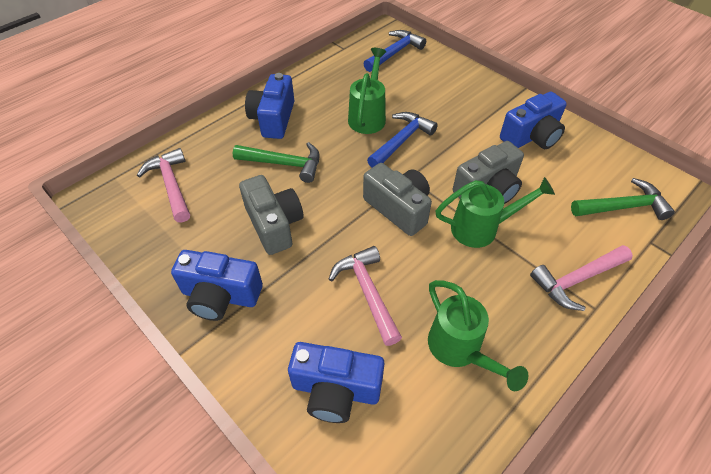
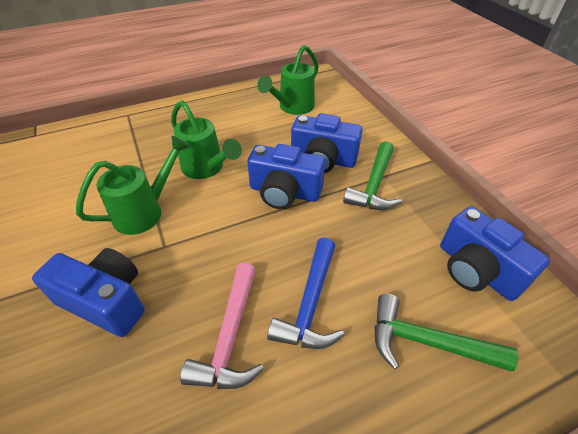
blue hammer: [363,30,426,72] [367,112,438,168] = 2 -> [267,238,344,349] = 1
grey camera: [239,175,303,255] [363,163,432,236] [453,141,524,204] = 3 -> none = 0
pink hammer: [137,148,190,223] [329,246,402,346] [530,245,633,311] = 3 -> [180,263,264,389] = 1

